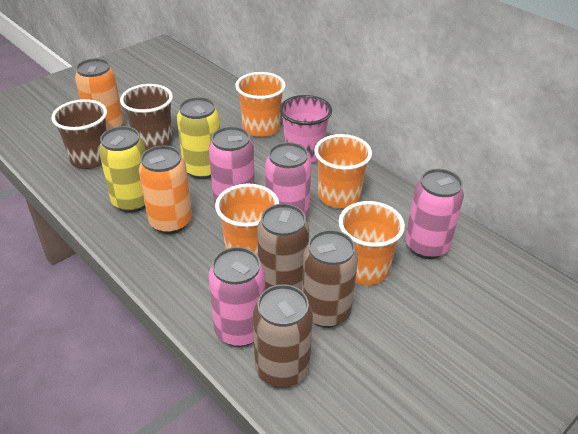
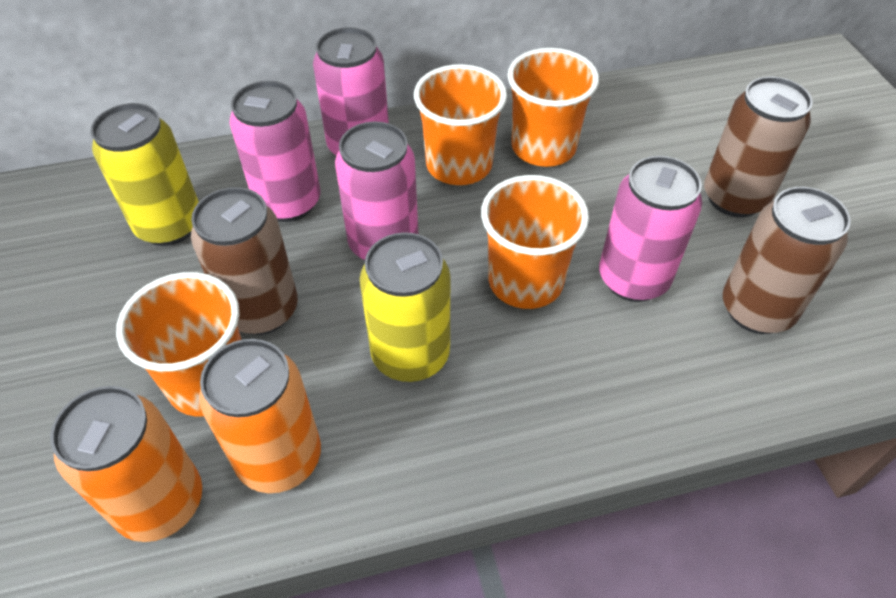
brown cup: [51,99,107,169] [120,84,173,150] = 2 -> none = 0
pink cup: [280,95,332,163] = 1 -> none = 0

